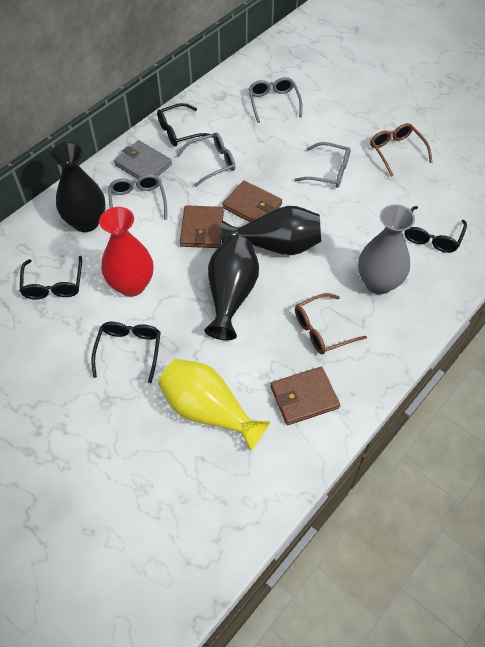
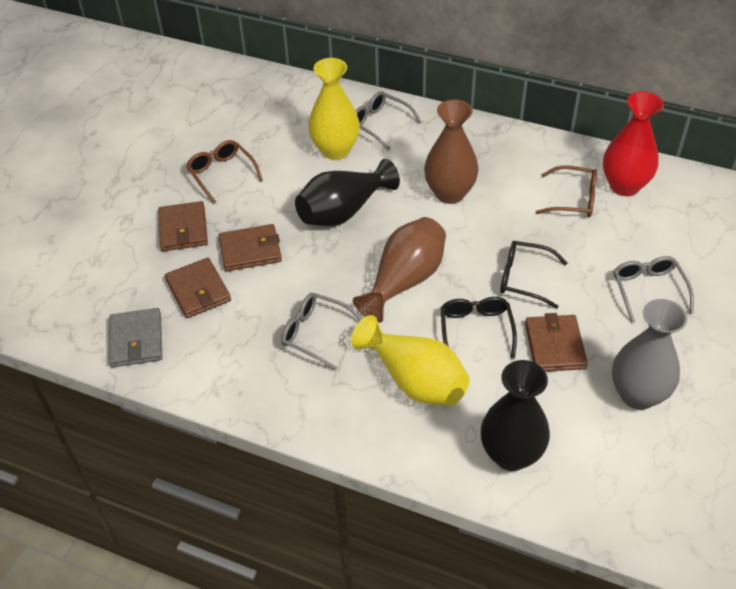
black glasses: [20,256,82,299] [91,322,161,383] [157,103,213,146] [404,206,467,253] = 4 -> [441,297,517,359] [500,241,567,309] = 2
black vase: [50,142,105,232] [204,236,259,340] [221,206,321,255] = 3 -> [295,159,400,226] [481,360,550,471] = 2
brown vase: none = 0 -> [353,217,446,323] [424,99,479,204] = 2
brown wallet: [180,205,224,248] [222,180,282,222] [270,367,340,425] = 3 -> [158,201,208,251] [165,258,231,318] [219,224,282,272] [525,313,588,372] = 4
grey glasses: [108,174,167,220] [176,133,235,187] [249,77,302,123] [294,142,351,188] = 4 -> [281,293,362,370] [355,91,422,150] [614,256,694,323] = 3
yellow vase: [158,359,270,451] = 1 -> [308,58,360,160] [351,315,469,406] = 2

